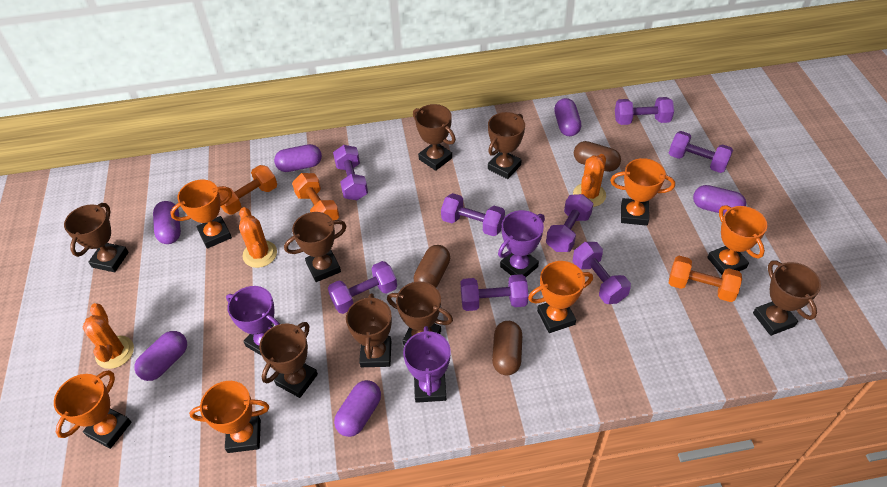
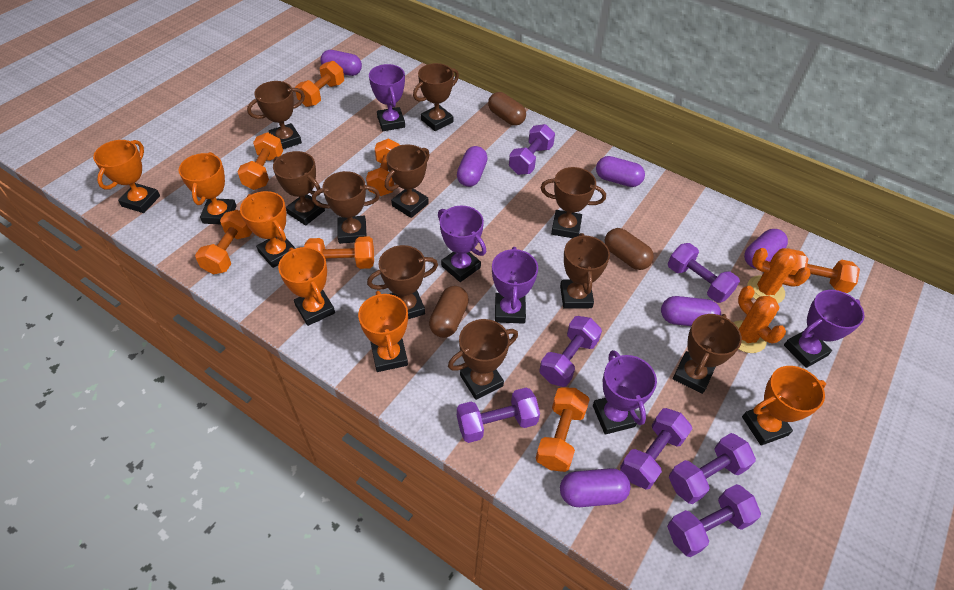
brown trophy: [64,203,128,272] [259,322,318,398] [284,212,347,282] [346,293,392,367] [387,282,453,346] [413,104,456,171] [488,112,525,179] [753,260,821,336] = 8 -> [247,81,305,149] [273,151,325,225] [312,171,380,244] [367,245,438,319] [385,144,430,218] [413,63,459,131] [448,319,518,400] [541,167,606,238] [560,233,610,309] [673,314,742,394] = 10
orange cactus: [83,303,134,369] [239,207,277,268] [573,154,606,207] = 3 -> [733,286,786,353] [748,248,811,303] = 2
orange dumbbell: [218,165,277,215] [292,173,339,220] [669,256,742,302] = 3 -> [195,210,252,274] [237,132,283,190] [295,61,344,107] [304,236,374,269] [366,139,400,196] [536,387,590,472] [790,249,860,293] = 7
purple dumbbell: [328,261,397,314] [333,145,368,200] [441,193,505,236] [461,274,529,311] [546,194,593,252] [573,242,631,304] [615,97,674,125] [669,131,733,173] = 8 -> [457,387,540,443] [509,124,555,175] [539,316,602,387] [620,408,692,490] [667,484,761,557] [668,243,740,303] [669,433,756,504] = 7
purple trophy: [226,286,280,356] [403,326,451,403] [498,210,545,277] = 3 -> [369,64,405,131] [438,206,486,282] [492,247,538,324] [593,350,657,434] [784,290,865,368] = 5

